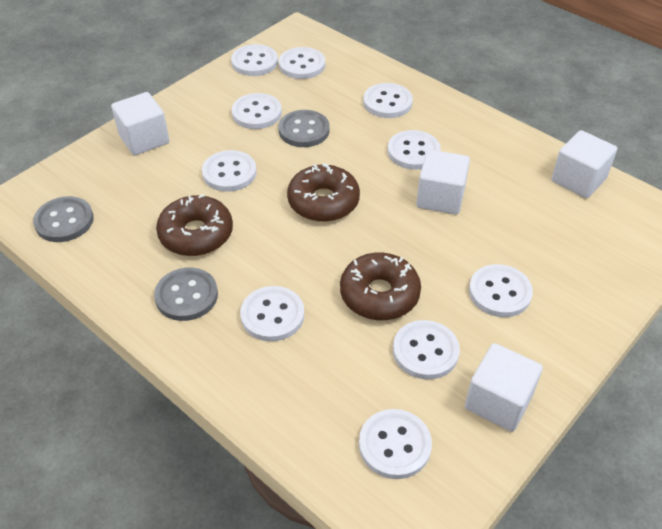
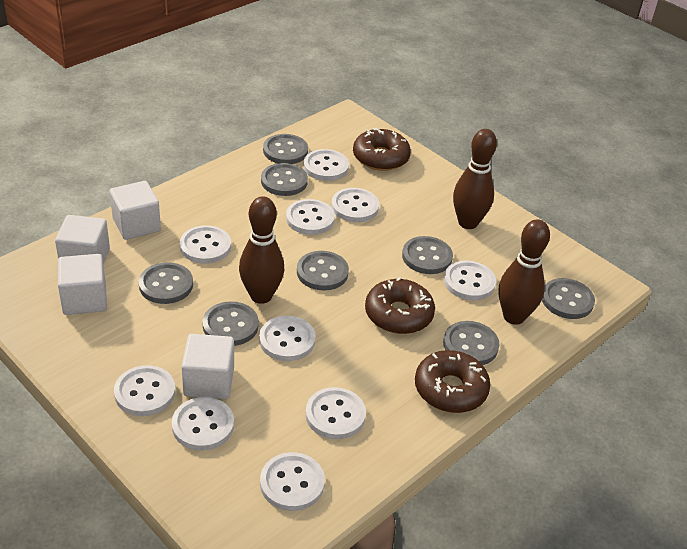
brown bowling pin: none = 0 -> [239,196,284,304] [453,129,497,229] [499,219,550,325] = 3
grey button: [33,196,94,242] [154,267,218,321] [278,110,330,147] = 3 -> [138,262,193,304] [203,301,259,346] [261,163,308,196] [263,134,308,164] [297,251,349,291] [402,236,453,274] [443,321,500,365] [542,278,595,319] = 8

